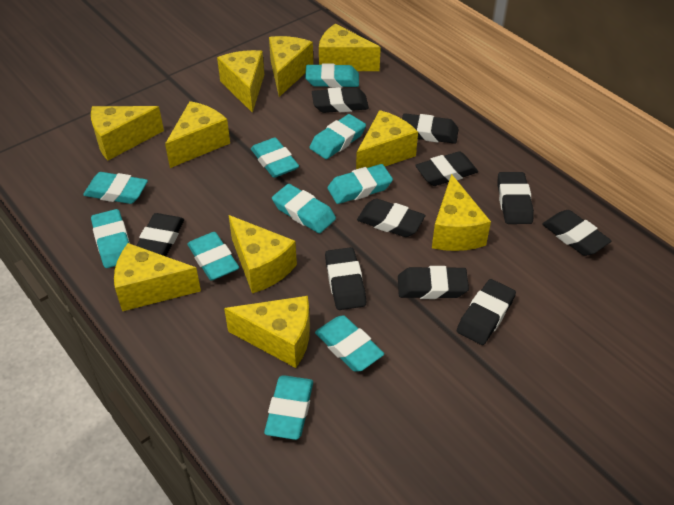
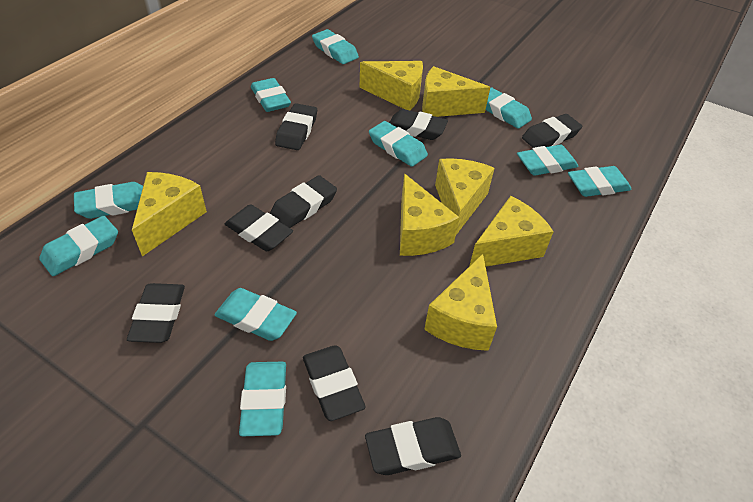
black eraser: [136,213,184,256] [312,87,369,113] [325,247,366,310] [357,198,425,237] [398,266,469,299] [402,113,459,144] [415,151,478,186] [457,279,516,345] [497,172,534,224] [542,210,612,256] = 10 -> [127,283,185,343] [225,204,293,251] [270,175,337,228] [275,103,317,150] [303,345,366,421] [365,417,461,475] [389,109,448,140] [522,114,582,148] = 8
yellow cheese: [91,106,164,160] [114,243,201,311] [165,101,230,168] [217,50,264,113] [224,296,310,368] [229,215,297,293] [269,36,313,97] [319,24,381,71] [356,110,418,169] [432,174,491,251] = 10 -> [132,172,207,256] [359,61,423,110] [400,174,460,256] [422,66,490,117] [424,254,497,351] [435,158,495,235] [470,196,554,267] = 7

